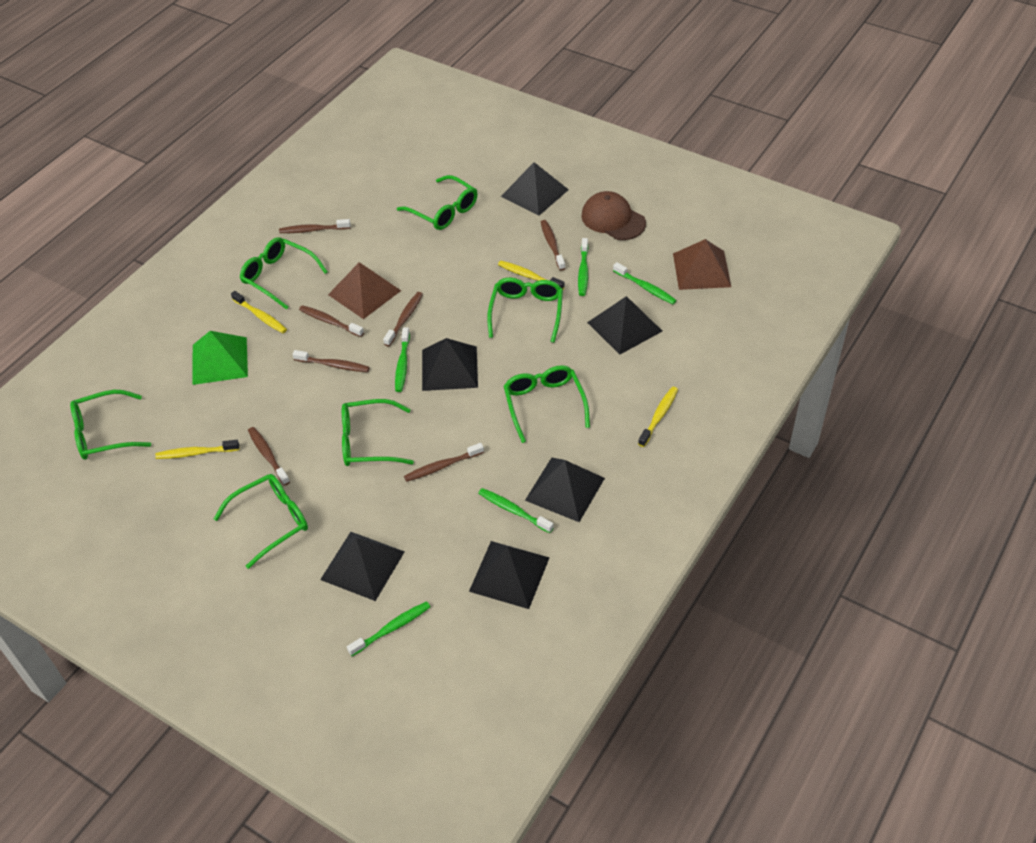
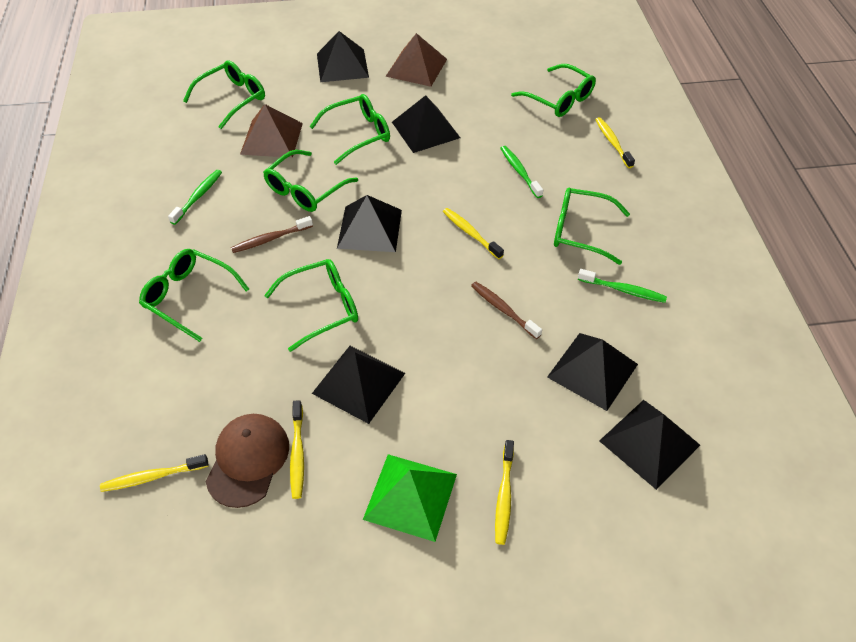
brown toothbrush: [248,427,290,486] [279,219,350,233] [293,350,370,372] [299,305,364,337] [383,292,423,347] [404,443,484,482] [541,220,566,271] = 7 -> [231,216,313,253] [471,282,542,339] = 2
green toothbrush: [347,601,430,656] [395,327,410,392] [478,488,553,533] [578,238,588,296] [613,262,677,304] = 5 -> [168,170,222,225] [500,146,543,198] [578,269,667,303] = 3
yellow toothbrush: [155,440,240,459] [231,291,287,333] [498,261,564,289] [638,387,678,447] = 4 -> [100,454,209,492] [290,400,304,499] [443,208,504,259] [495,440,514,545] [595,117,635,168] = 5

